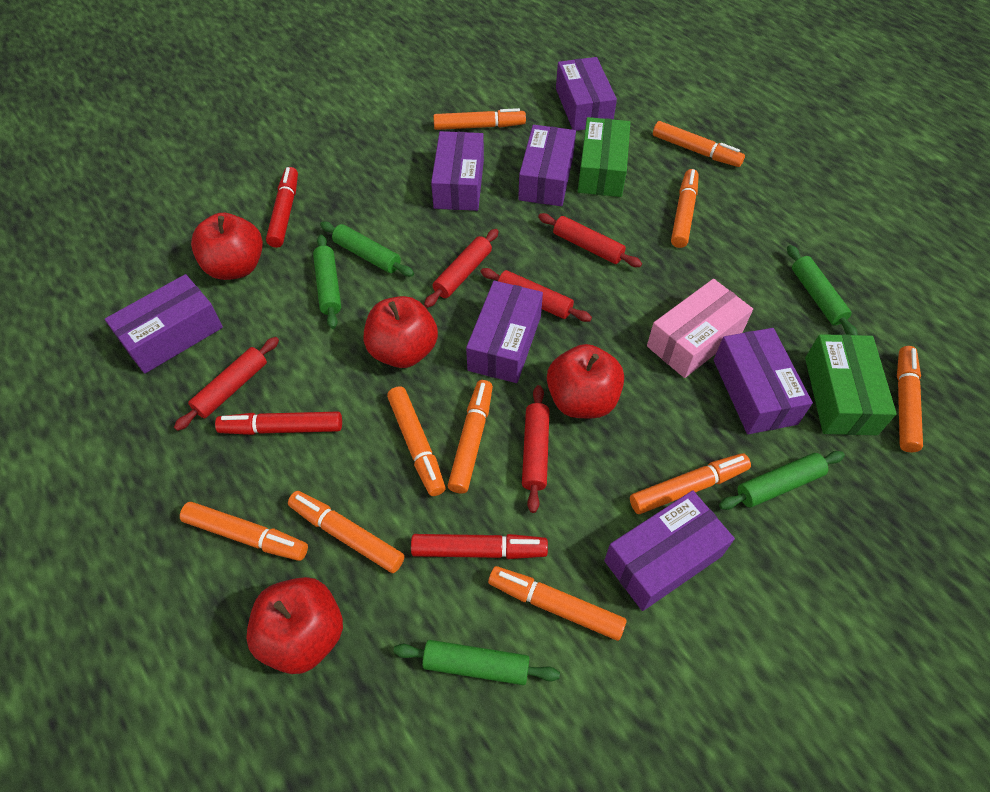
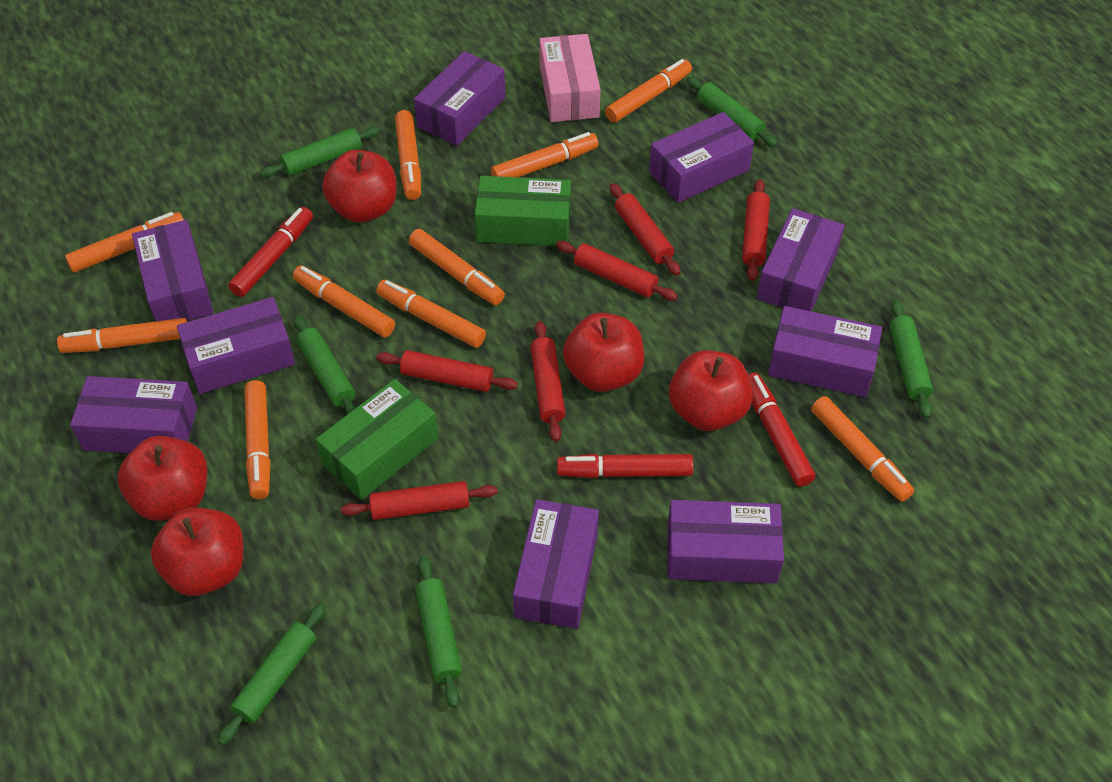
green rolling pin: [313,235,341,329] [320,222,414,277] [393,640,560,685] [719,451,845,510] [787,245,858,335] = 5 -> [218,603,326,745] [260,127,380,177] [293,316,357,415] [415,556,462,708] [687,77,777,147] [889,300,933,419] = 6
purple box: [105,274,223,374] [431,131,484,211] [466,281,543,383] [518,125,576,206] [556,57,617,131] [604,490,735,611] [714,328,813,434] = 7 -> [70,376,197,453] [132,220,214,321] [177,297,295,394] [414,51,506,146] [513,499,599,629] [649,112,754,203] [667,500,784,583] [757,208,844,312] [768,306,882,397] = 9
red apple: [191,213,263,280] [246,577,343,674] [364,296,438,368] [547,344,624,418] = 4 -> [117,436,207,521] [151,507,243,596] [322,150,397,222] [563,313,644,392] [669,350,753,431] = 5
red rolling pin: [174,337,279,431] [424,229,499,308] [480,268,592,322] [522,385,550,513] [538,213,642,267] = 5 -> [341,481,498,520] [376,350,518,392] [531,321,565,442] [556,241,678,301] [610,183,680,276] [742,179,770,281] = 6

